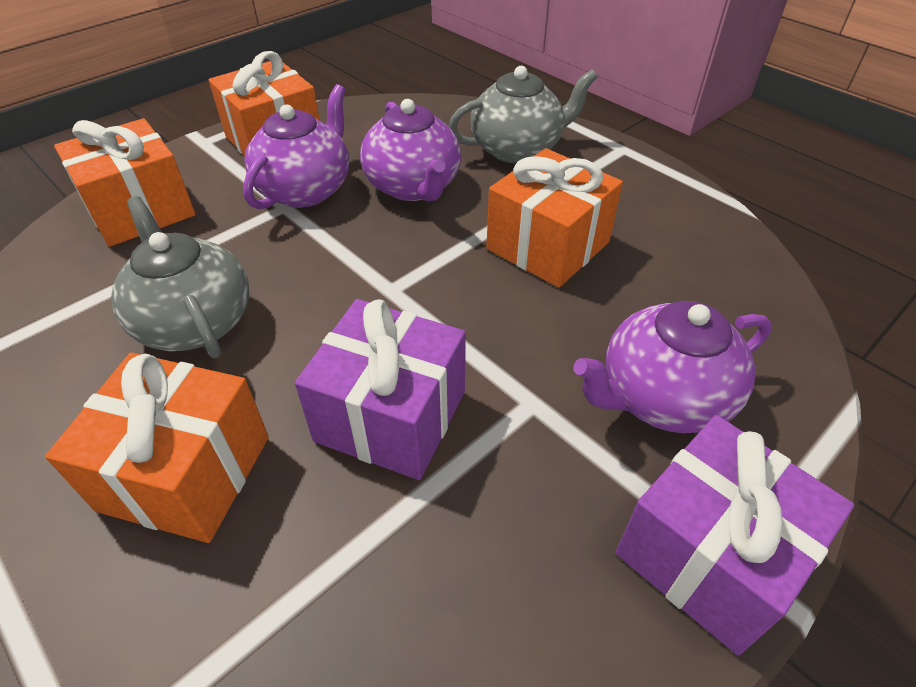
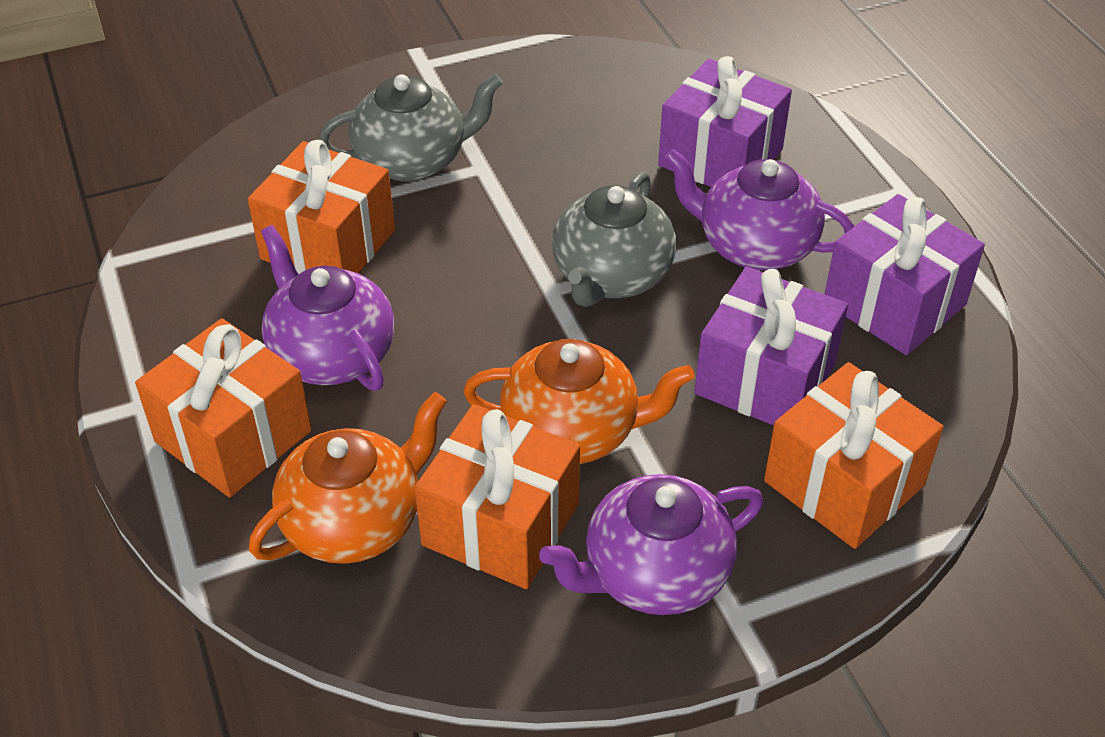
orange teapot: none = 0 -> [249,392,447,564] [463,339,694,464] = 2
purple gift: [295,299,466,480] [615,415,854,655] = 2 -> [658,56,792,187] [694,267,848,426] [824,194,985,355] = 3

